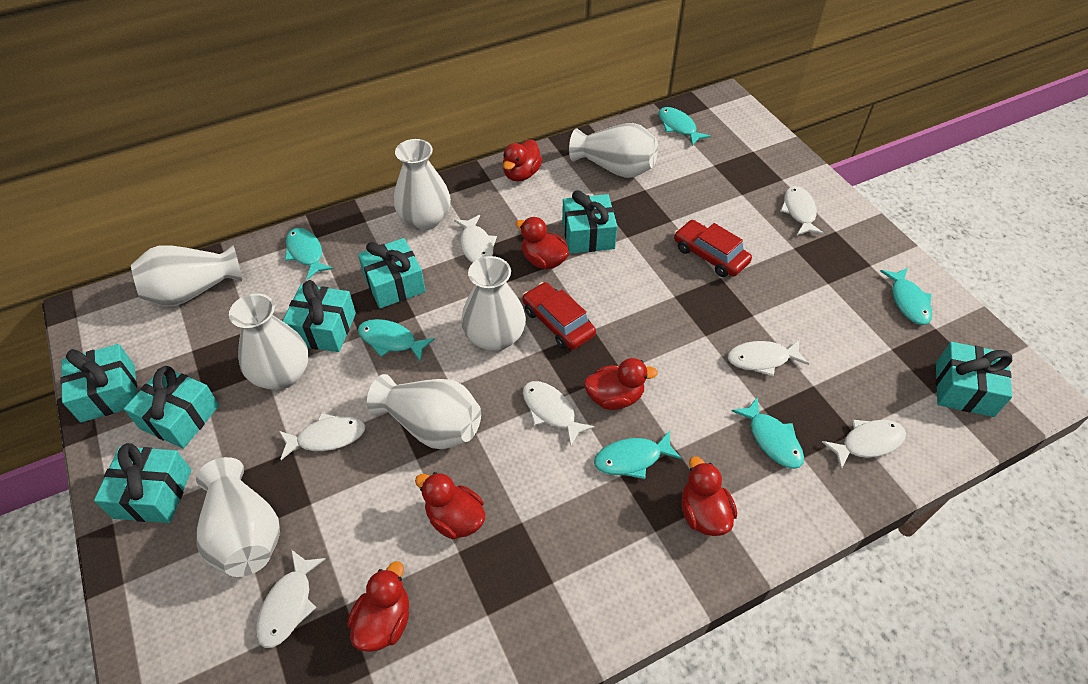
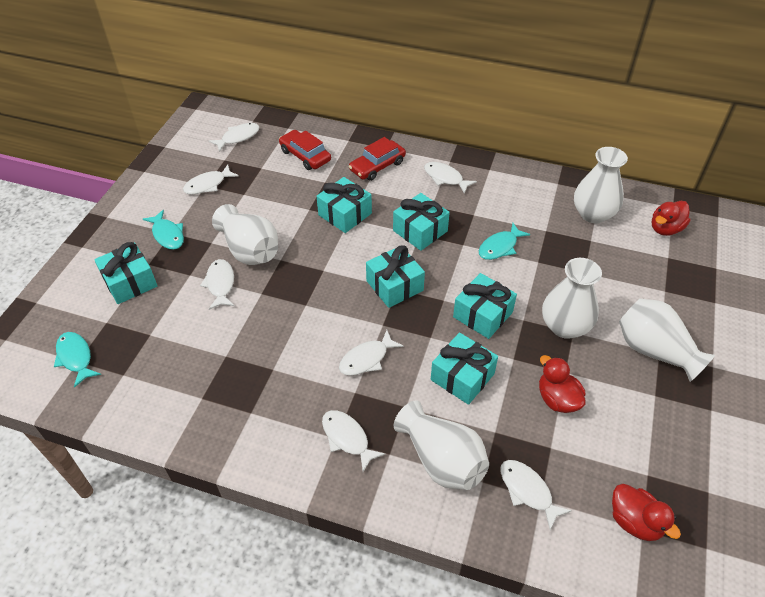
red duck: [347,561,409,652] [415,472,485,539] [503,139,543,182] [516,217,569,269] [584,358,658,410] [681,456,737,536] = 6 -> [539,355,586,413] [612,484,681,541] [652,201,691,236] = 3
turquoise fish: [285,228,333,280] [358,319,435,362] [594,430,682,479] [658,107,711,146] [732,397,804,469] [880,268,932,325] = 6 -> [54,332,101,388] [143,210,184,250] [479,223,530,260] = 3
turquoise gift: [60,344,137,423] [94,443,191,523] [124,366,219,449] [283,280,356,352] [358,238,426,308] [562,190,617,254] [936,342,1012,417] = 7 -> [94,242,157,304] [316,177,372,233] [366,246,425,308] [393,193,450,251] [431,332,498,405] [453,273,517,339] = 6
white vase: [131,245,242,307] [196,457,280,577] [229,293,308,389] [367,374,481,449] [394,139,451,230] [461,256,526,351] [569,123,658,178] = 7 -> [212,204,278,265] [394,400,489,490] [542,258,602,339] [574,147,628,223] [619,298,715,382] = 5

